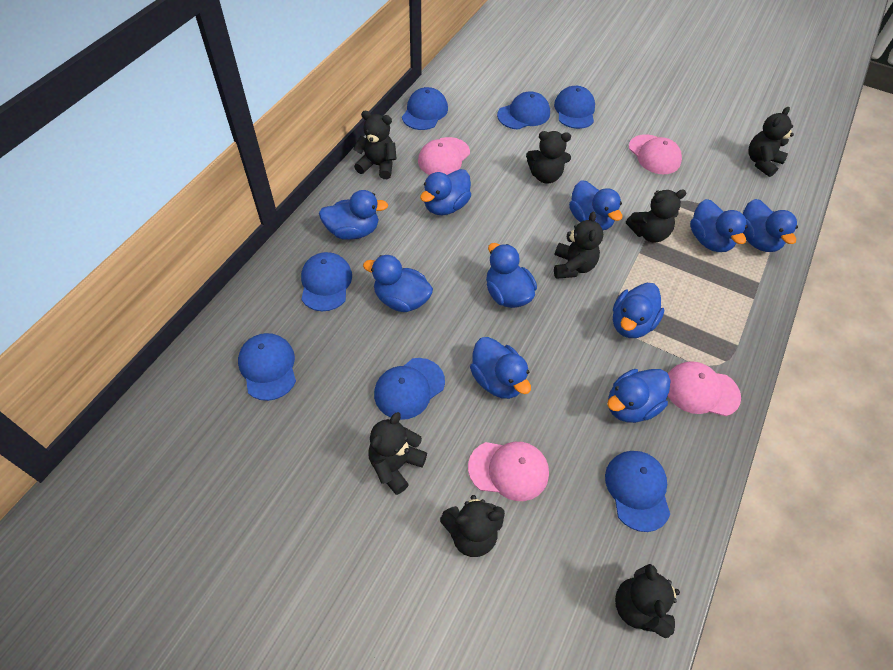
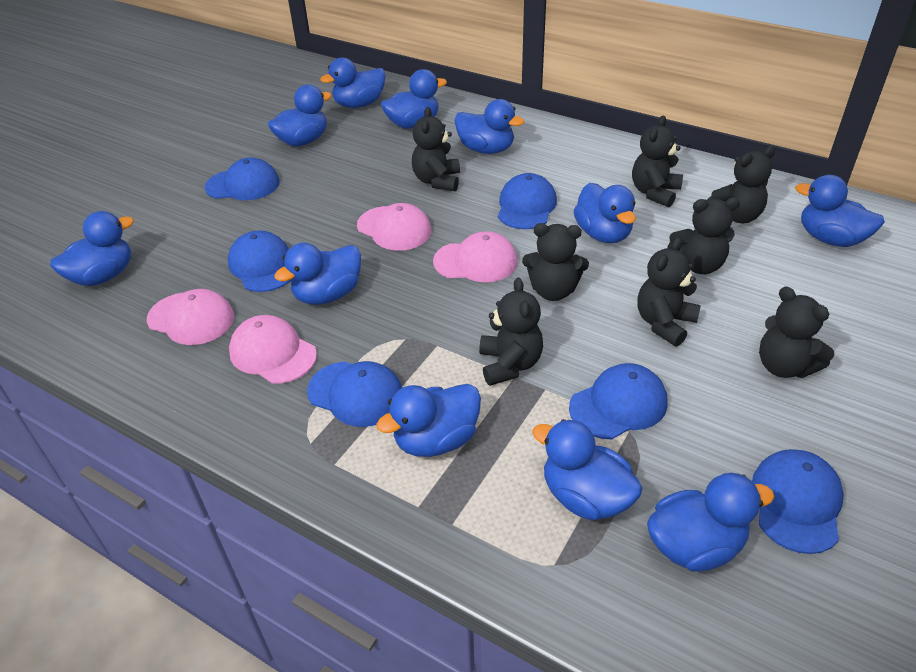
blue cap: [238,333,296,401] [301,252,352,311] [374,358,445,420] [402,87,448,130] [497,91,550,130] [554,86,595,129] [605,451,670,532] = 7 -> [205,158,279,200] [228,231,292,292] [307,361,402,427] [498,173,557,229] [569,363,668,439] [752,449,844,554] = 6
blue duck: [319,190,388,240] [363,255,433,312] [420,169,471,215] [470,337,531,399] [486,243,537,308] [569,180,622,230] [607,369,671,423] [613,283,664,338] [690,199,747,252] [743,199,798,252] = 10 -> [50,211,134,286] [268,84,332,146] [274,243,361,305] [320,57,386,108] [376,384,481,457] [381,69,447,129] [454,99,524,154] [532,419,643,520] [573,183,636,243] [647,473,774,572] [795,175,885,247] = 11

